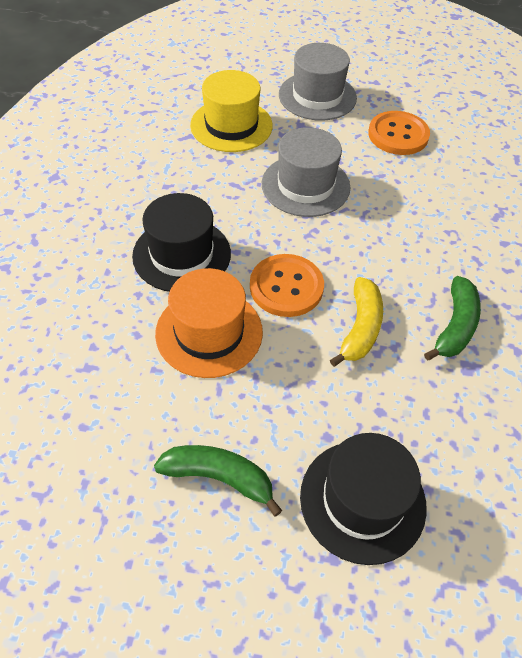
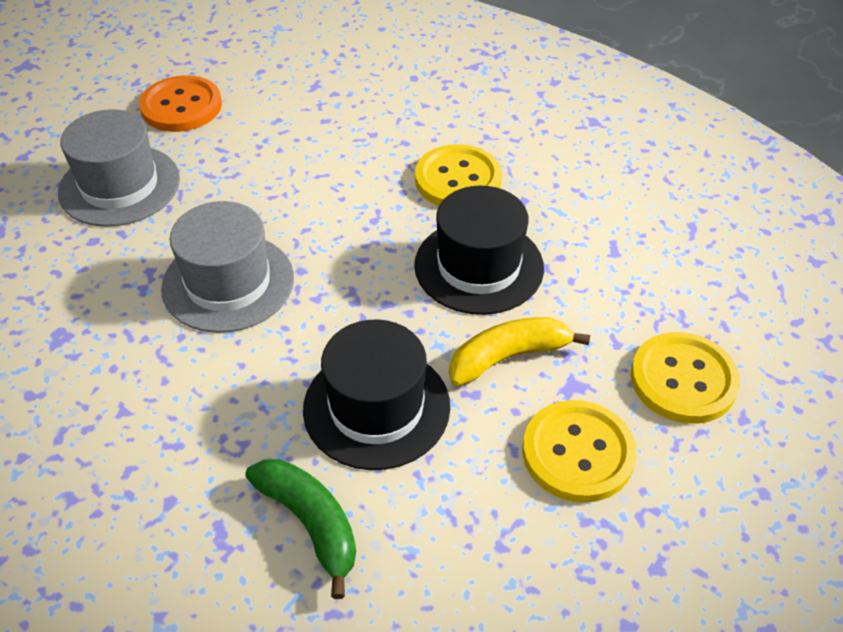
green banana: [154,445,282,516] [424,276,481,361] = 2 -> [245,459,356,599] = 1
orange button: [250,254,324,317] [368,111,430,155] = 2 -> [139,75,222,132] = 1
orange hat: [155,268,263,378] = 1 -> none = 0
yellow button: none = 0 -> [415,144,502,206] [523,400,637,503] [631,332,740,424] = 3
yellow hat: [190,70,273,152] = 1 -> none = 0

